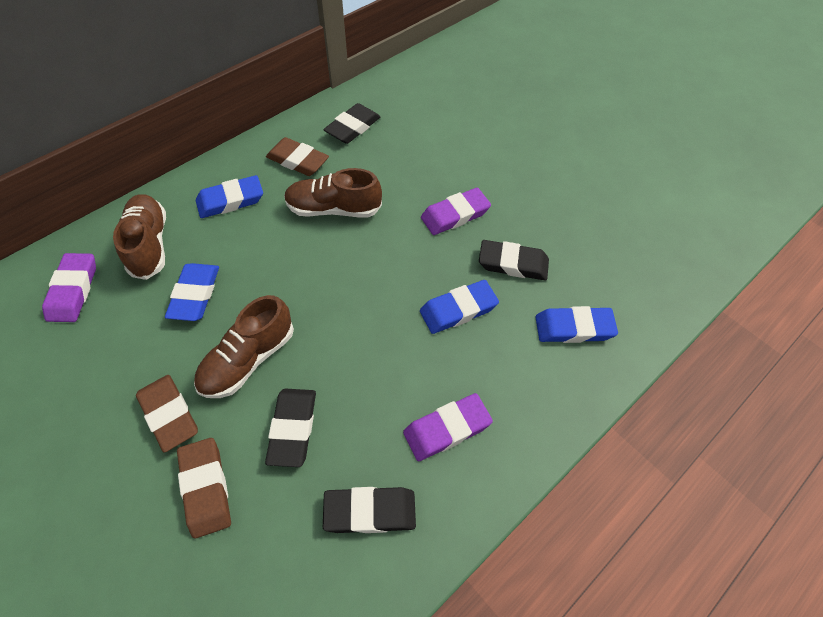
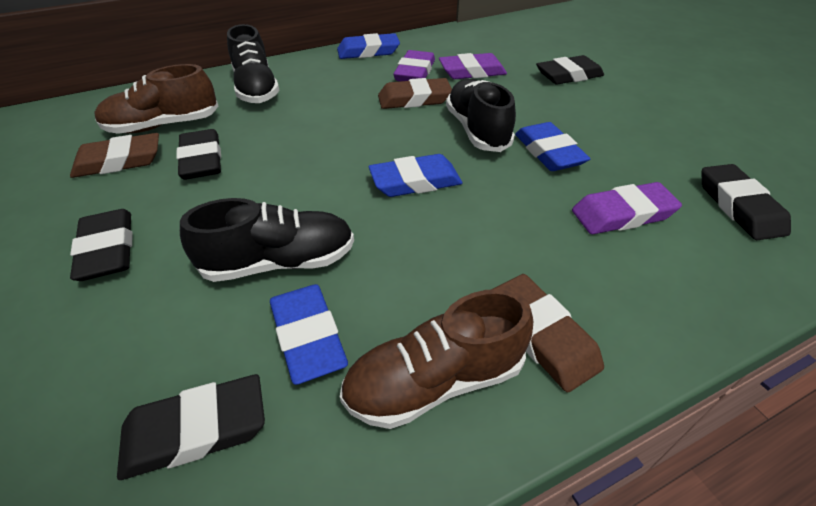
black eraser: [265,389,316,467] [323,103,380,144] [323,487,416,533] [479,240,549,280] = 4 -> [70,209,133,281] [117,374,265,480] [176,129,221,180] [536,55,604,85] [701,164,791,240] = 5
black shoe: none = 0 -> [180,198,354,282] [227,24,280,103] [446,79,516,152] = 3
brown shoe: [113,194,166,280] [194,295,294,398] [284,168,382,217] = 3 -> [94,64,218,134] [340,289,533,429] = 2

